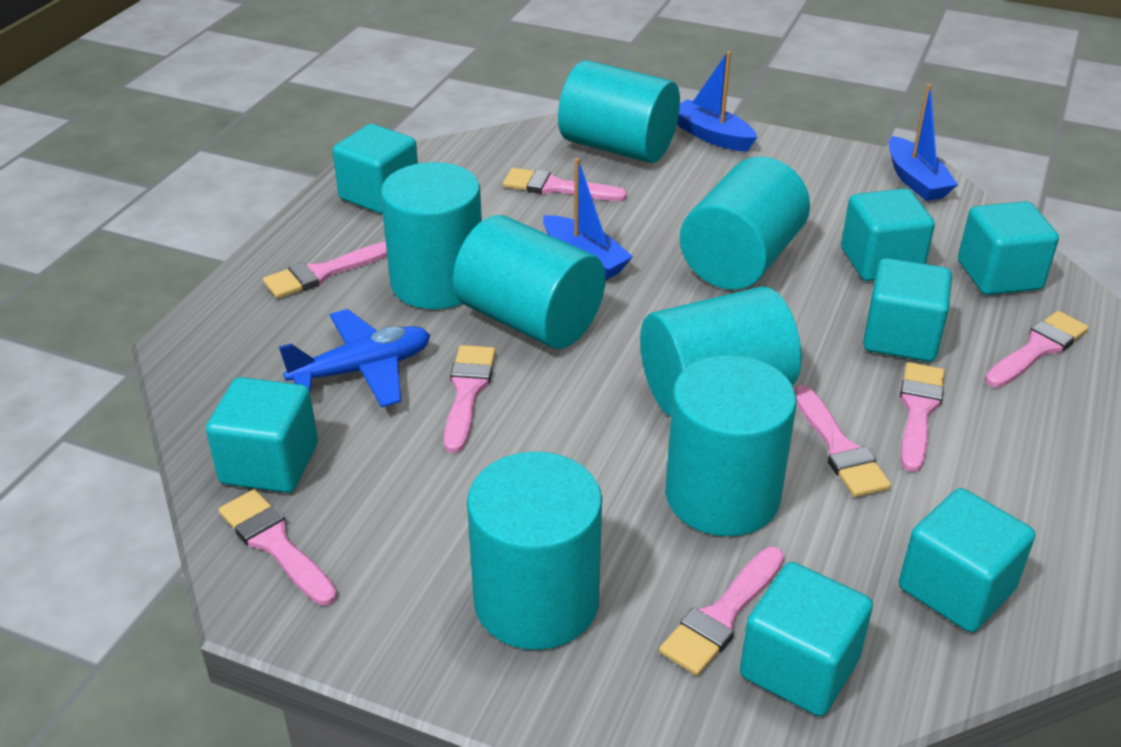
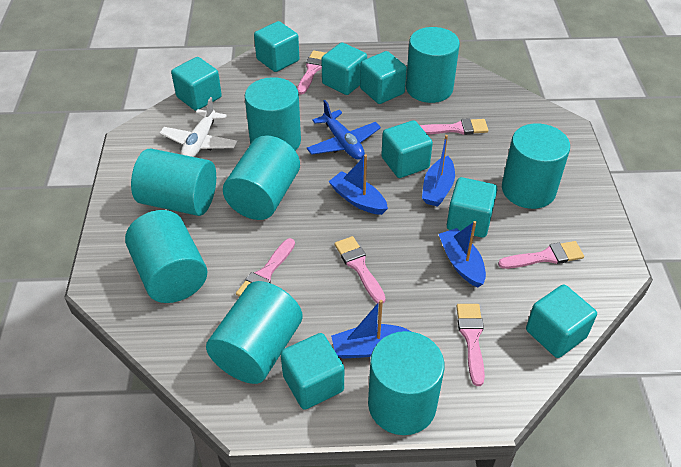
blue boat: [543,158,633,281] [677,51,757,152] [889,84,958,201] = 3 -> [328,155,388,215] [331,300,412,359] [422,135,455,207] [439,221,486,288] = 4
pink brush: [219,489,337,606] [263,242,387,299] [444,345,496,453] [503,168,627,201] [659,547,784,676] [794,385,891,497] [900,362,945,472] [985,311,1089,388] = 8 -> [236,238,295,297] [297,50,326,95] [334,236,386,304] [420,118,488,135] [456,304,485,386] [498,241,584,269] = 6
turquoise cube: [206,377,318,493] [333,124,418,214] [740,562,873,716] [841,188,935,281] [863,258,952,362] [899,488,1035,632] [958,201,1059,295] = 7 -> [171,57,222,111] [254,21,299,72] [281,333,344,410] [321,43,367,95] [360,51,407,104] [381,120,433,178] [447,177,498,238] [526,284,597,358] = 8
turquoise cylinder: [381,162,482,309] [453,215,606,349] [467,451,602,650] [558,60,680,163] [640,286,801,417] [665,355,797,536] [680,157,810,290] = 7 -> [125,210,207,303] [131,149,216,216] [206,281,303,384] [223,135,300,220] [245,77,301,151] [368,331,445,435] [406,27,460,103] [502,123,570,209] = 8
white plane: none = 0 -> [160,97,238,157] = 1

